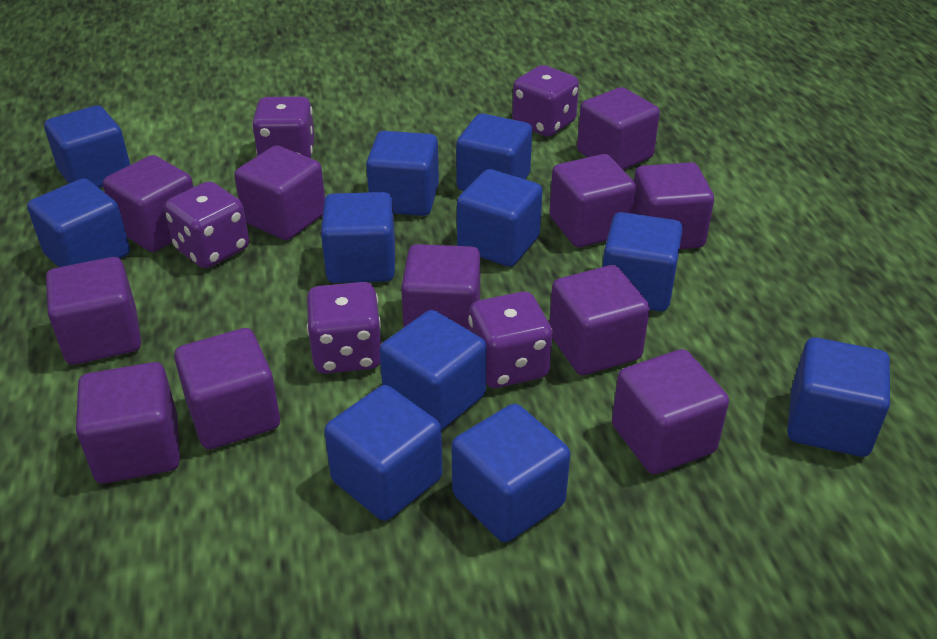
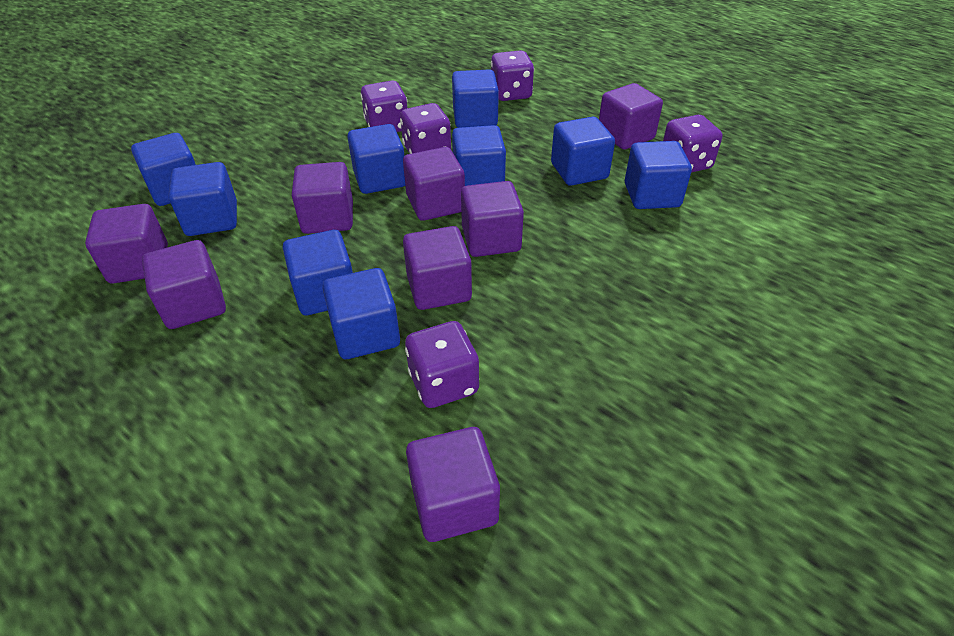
blue cube: [27,178,130,267] [44,105,130,188] [321,192,395,283] [324,385,442,521] [366,131,439,216] [379,310,487,431] [452,404,571,542] [456,114,532,191] [457,169,543,267] [602,212,683,311] [787,337,890,457] = 11 -> [131,133,196,206] [168,162,237,236] [283,230,353,316] [322,268,400,359] [347,124,405,194] [452,69,499,128] [452,125,506,186] [551,117,615,186] [625,141,692,209] = 9
purple cube: [46,257,141,365] [76,362,180,484] [103,155,194,252] [174,328,280,449] [234,146,325,240] [401,244,481,330] [549,154,636,247] [549,265,650,375] [577,87,660,170] [612,349,729,474] [633,162,714,249] = 11 -> [85,204,168,283] [142,240,226,329] [292,162,353,234] [403,147,465,221] [403,226,472,310] [406,427,500,542] [461,181,524,257] [599,83,663,149] = 8

